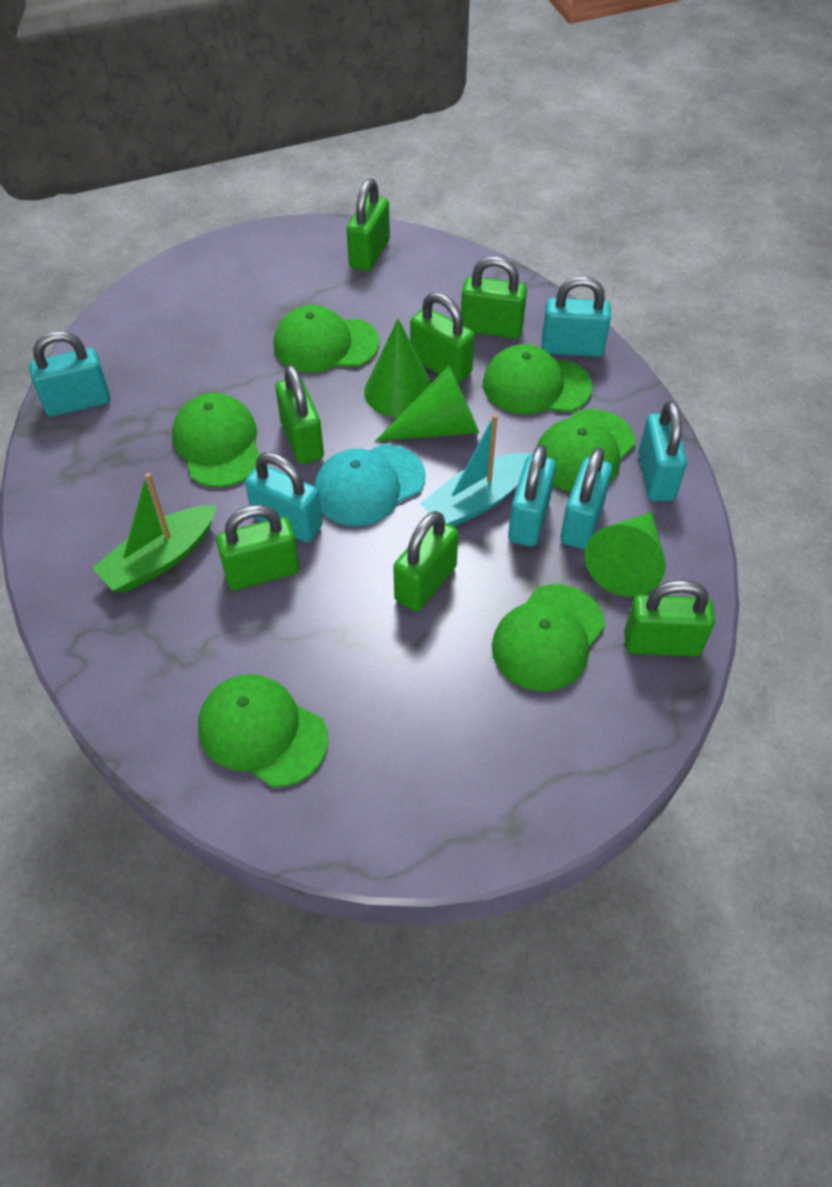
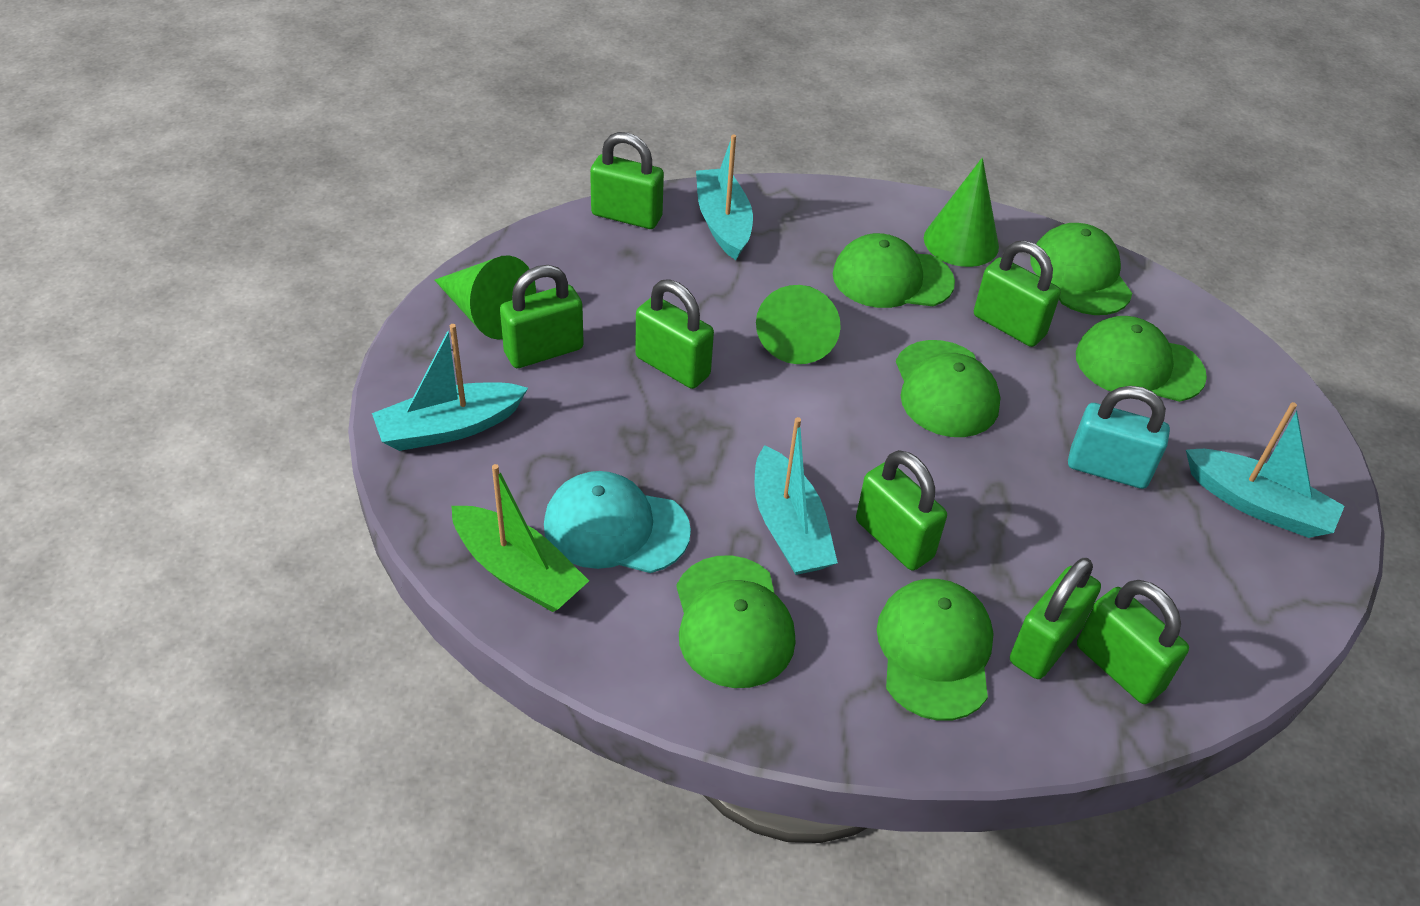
turquoise boat: [420,414,533,527] = 1 -> [372,324,528,451] [696,134,753,260] [755,417,838,575] [1186,402,1345,538] = 4
turquoise padlock: [29,331,111,417] [245,452,322,542] [508,445,556,547] [542,276,611,357] [560,447,612,549] [638,401,687,501] = 6 -> [1068,386,1170,489] = 1

